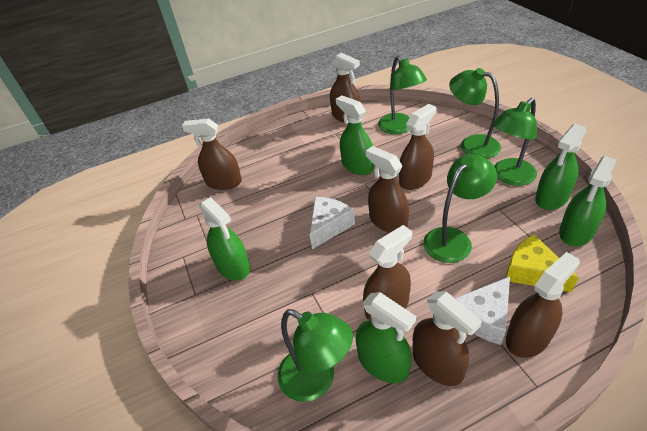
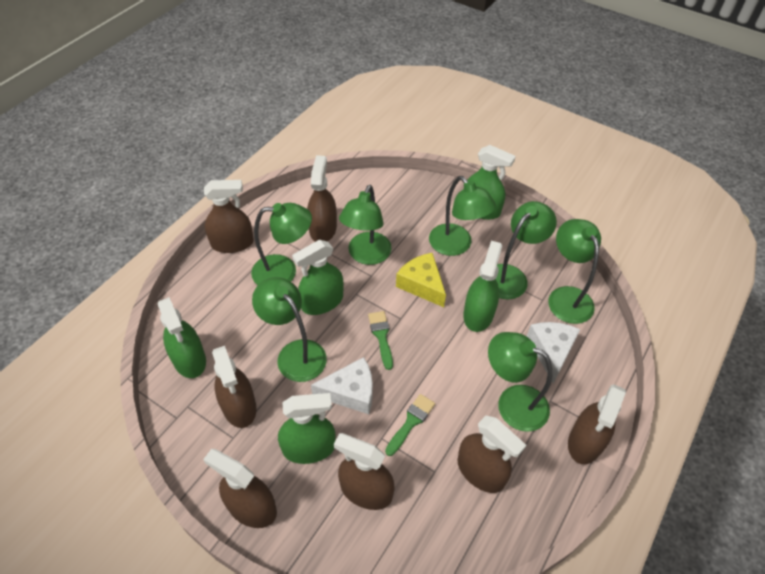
green brush: none = 0 -> [368,311,393,370] [385,394,435,456] = 2
green lamp: [278,309,353,402] [378,56,427,134] [423,154,497,263] [449,68,501,159] [492,98,537,186] = 5 -> [251,203,312,285] [252,277,327,382] [339,185,391,265] [429,176,496,256] [488,332,552,432] [496,201,557,300] [548,219,601,324] = 7

